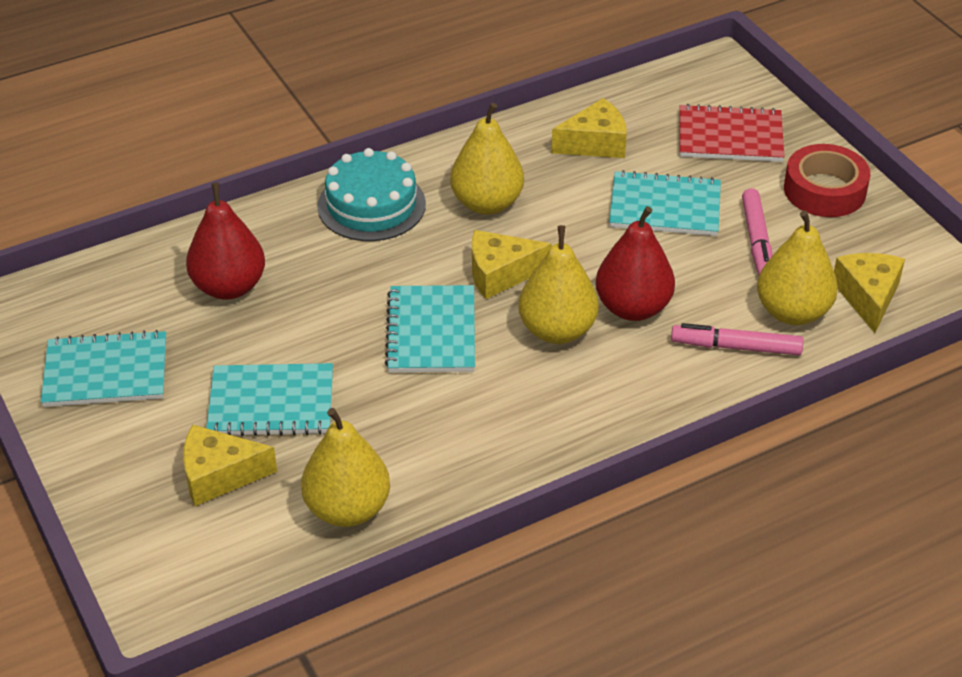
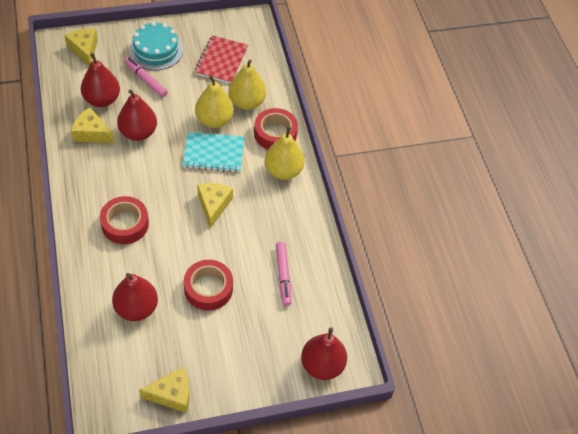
red pear: [186,183,265,300] [596,206,675,321] = 2 -> [81,53,120,107] [112,273,158,321] [117,89,157,141] [301,328,347,380] = 4
red tape: [784,144,870,217] = 1 -> [100,196,149,244] [184,260,233,311] [254,108,298,150] = 3
turquoise notebook: [41,330,166,407] [206,363,333,436] [385,285,475,372] [609,170,721,236] = 4 -> [183,132,244,172] = 1
yellow pear: [301,408,390,527] [450,103,524,214] [518,225,599,344] [757,211,838,325] = 4 -> [195,75,234,128] [228,60,266,110] [265,126,304,180] = 3

